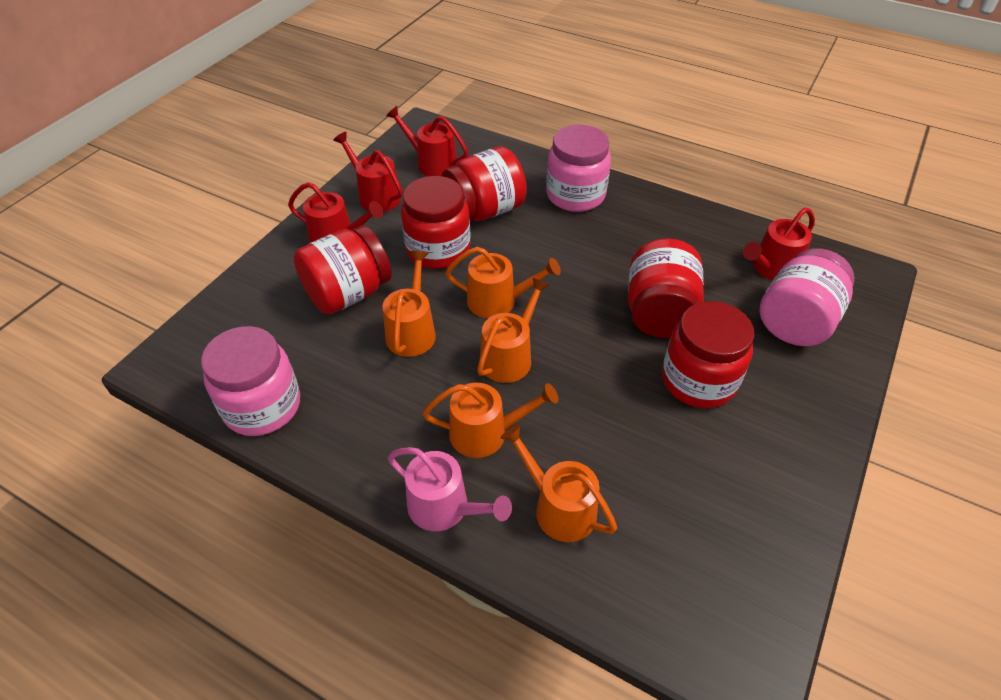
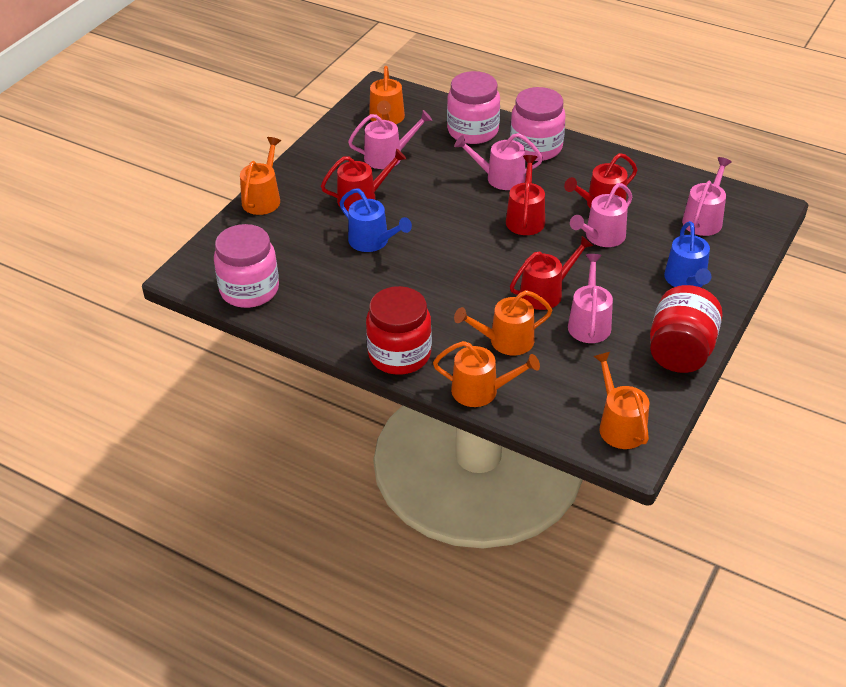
blue watering can: none = 0 -> [340,188,412,252] [664,221,711,287] = 2
pink watering can: [388,447,512,531] = 1 -> [348,110,432,169] [454,133,543,190] [568,254,613,343] [570,183,632,247] [682,157,732,236] = 5
red jar: [294,225,392,315] [401,176,471,269] [442,146,527,221] [628,238,704,338] [662,301,754,408] = 5 -> [366,286,432,375] [650,285,723,373] = 2

